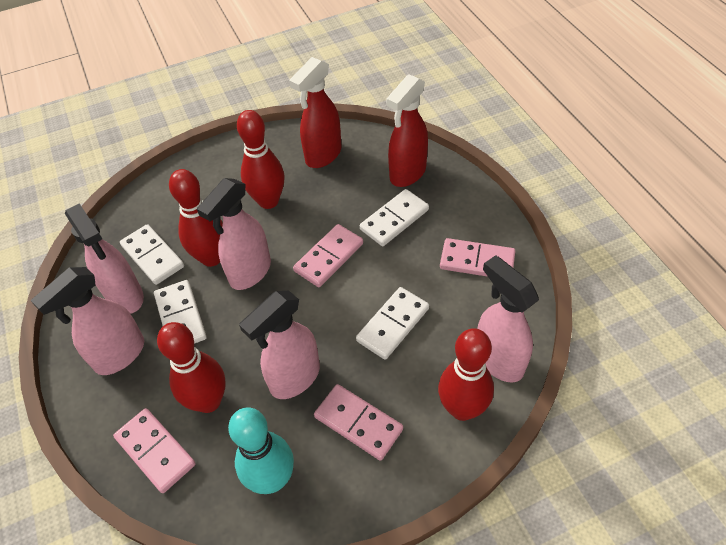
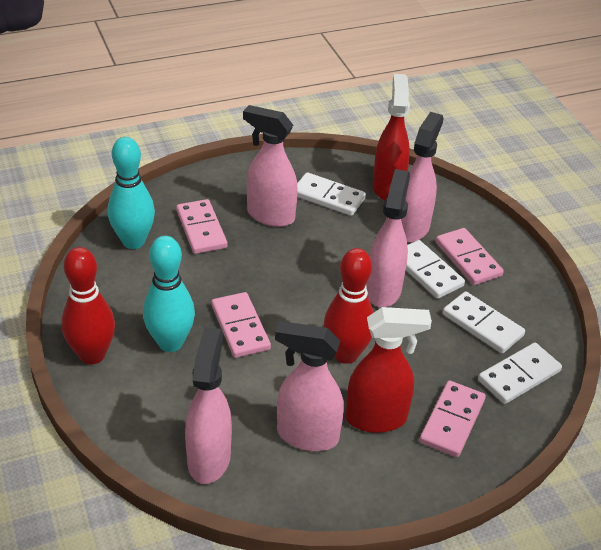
red bowling pin: [157,322,226,413] [169,169,223,267] [237,110,284,209] [438,328,494,421] = 4 -> [61,247,115,365] [324,248,374,364] = 2
turquoise bowling pin: [228,407,294,494] = 1 -> [108,137,155,249] [143,236,195,352] = 2

